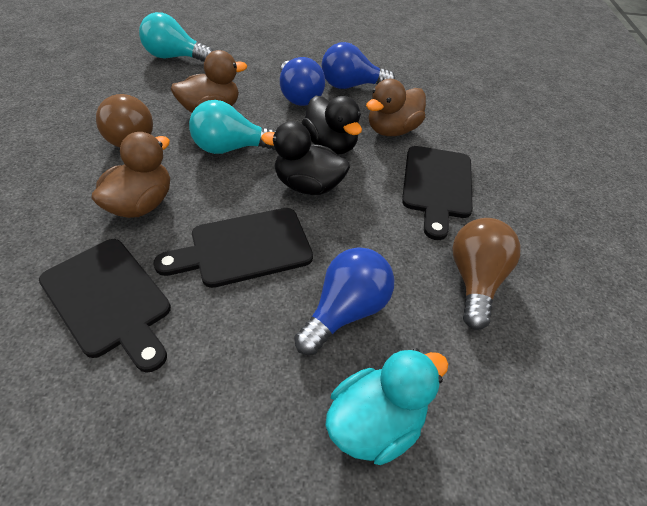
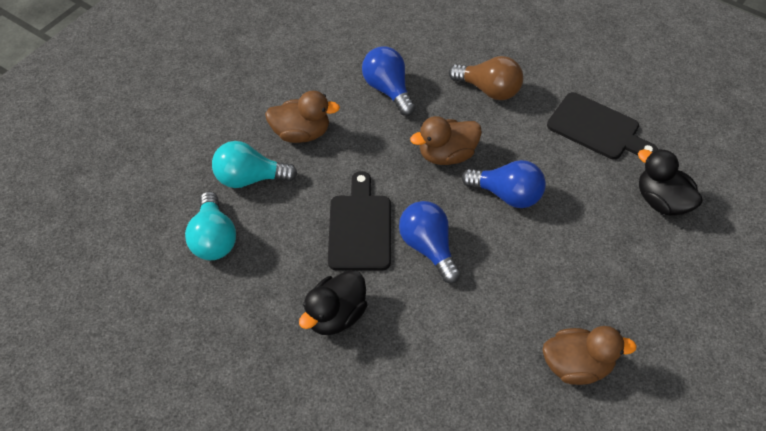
black cutting board: [39,239,171,373] [153,208,313,288] [402,146,473,240] = 3 -> [328,171,391,271] [547,92,658,160] = 2
brown light bulb: [96,94,153,147] [452,218,521,330] = 2 -> [449,56,523,100] = 1
turquoise duck: [325,348,448,465] = 1 -> none = 0

